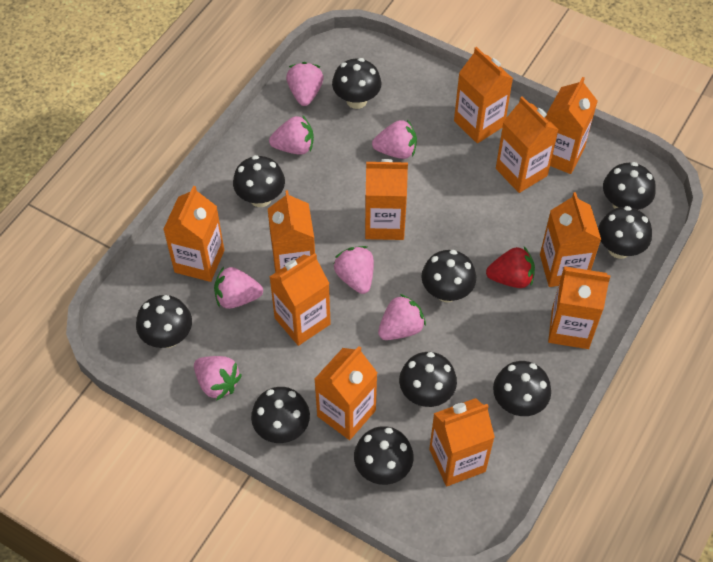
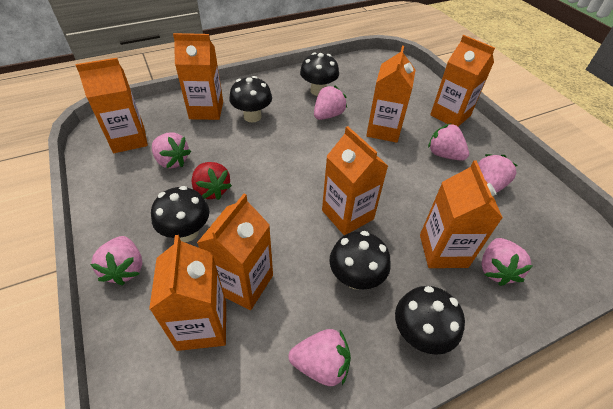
black mushroom: [136,295,192,348] [233,155,285,207] [251,387,310,443] [332,58,381,109] [354,426,414,485] [399,352,457,407] [422,250,476,302] [493,361,551,416] [598,206,652,259] [603,162,656,210] = 10 -> [151,186,209,242] [229,76,272,123] [300,52,339,96] [330,231,391,289] [395,286,465,355] = 5
orange carton: [163,186,224,282] [268,190,315,273] [270,253,331,346] [315,346,377,440] [365,159,408,240] [429,398,495,486] [454,47,513,143] [496,96,559,193] [540,192,601,287] [546,77,598,174] [548,266,611,349] = 11 -> [75,58,148,153] [149,235,226,351] [173,33,223,120] [197,194,273,310] [322,126,388,235] [366,46,415,143] [420,160,503,268] [430,35,495,126] = 8

